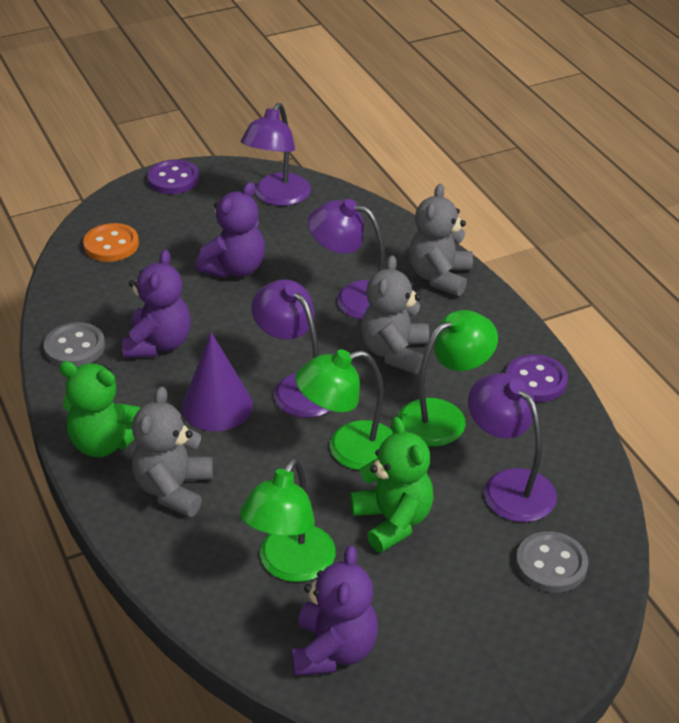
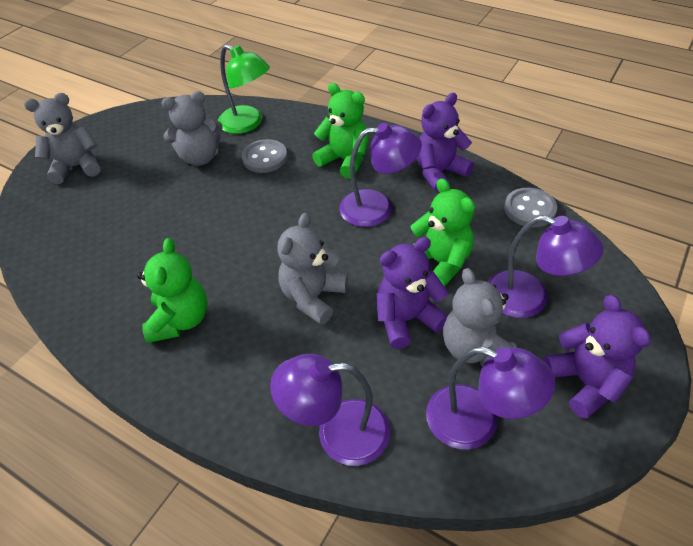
green lamp: [239,458,336,582] [295,349,394,470] [398,310,498,446] = 3 -> [218,44,270,134] = 1
green teddy bear: [59,361,141,457] [350,417,434,553] = 2 -> [137,238,207,343] [312,83,369,179] [410,178,475,287] = 3
grey teddy bear: [132,386,213,517] [361,255,429,374] [409,184,473,296] = 3 -> [24,93,100,184] [161,91,223,166] [277,213,348,325] [443,268,517,367] = 4
orange button: [83,223,139,262] = 1 -> none = 0
purple button: [147,159,199,194] [506,354,568,402] = 2 -> none = 0
purple cone: [182,332,253,431] = 1 -> none = 0

